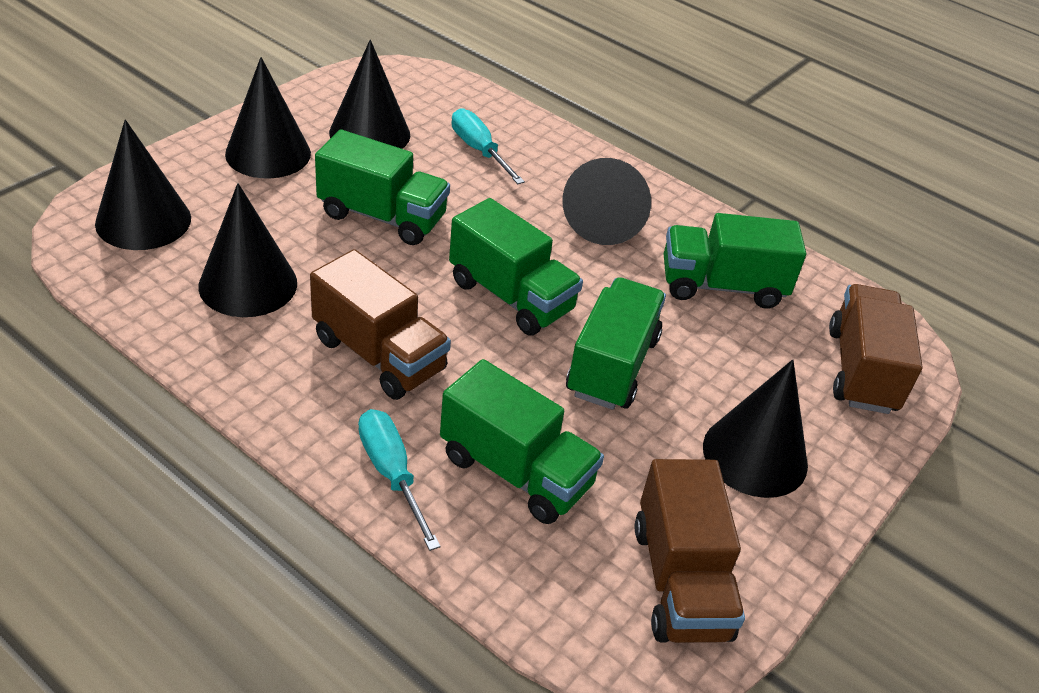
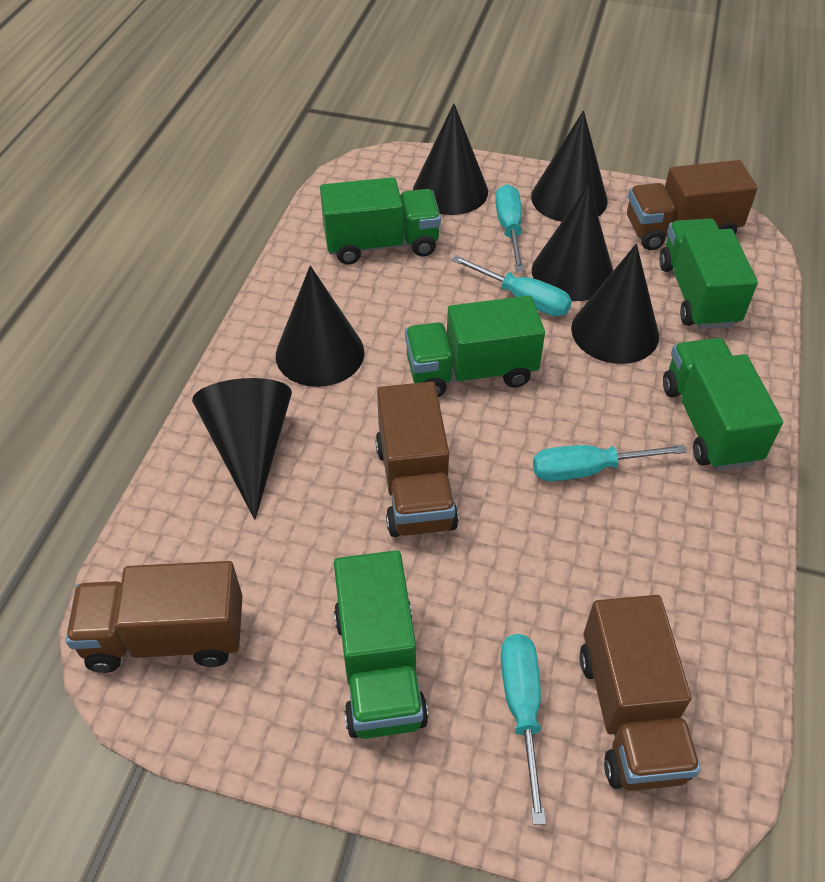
brown truck: [310,249,451,400] [635,459,745,643] [829,284,923,414] = 3 -> [66,561,242,673] [375,381,459,537] [580,595,701,791] [627,160,758,250] = 4
turquoise screwdriver: [358,409,441,551] [452,108,525,184] = 2 -> [452,255,572,316] [495,184,524,271] [501,634,546,825] [533,444,687,481] = 4

